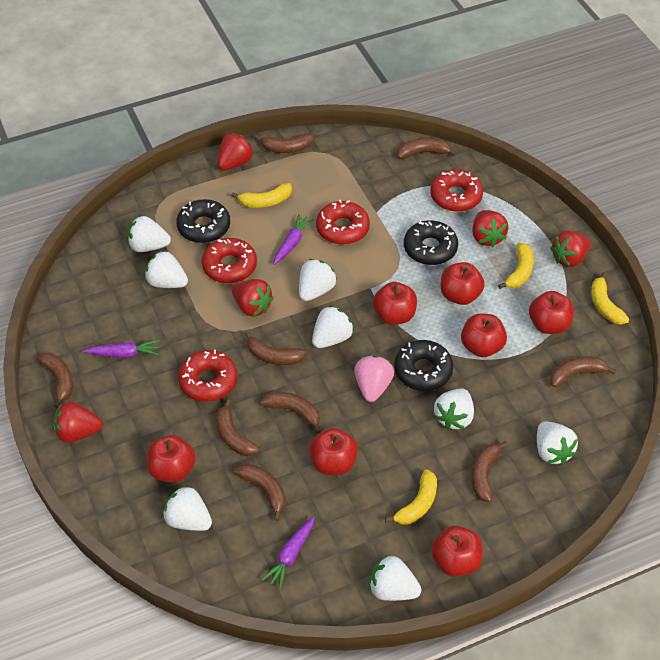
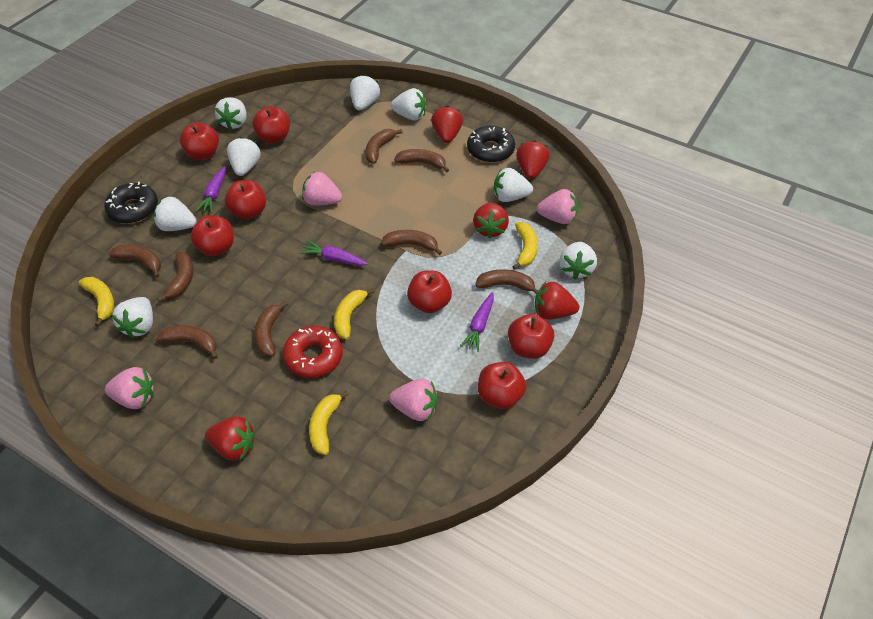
black donut: [176,199,230,243] [394,340,453,391] [404,220,458,265] = 3 -> [104,182,158,224] [467,126,515,163] = 2
brown banana: [36,353,73,408] [216,399,259,456] [234,464,286,521] [245,331,307,365] [255,133,314,153] [260,392,321,433] [397,138,457,159] [471,441,508,502] [550,356,616,387] = 9 -> [109,245,161,278] [157,252,193,302] [157,325,218,359] [255,301,288,356] [365,129,403,164] [381,230,442,255] [394,149,449,172] [475,270,538,294] = 8
pink strawberry: [354,356,394,402] = 1 -> [105,367,154,409] [302,172,342,205] [389,379,437,421] [537,189,578,224] = 4
red donut: [178,350,238,402] [202,238,257,283] [316,200,370,245] [430,170,483,212] = 4 -> [283,326,343,378] = 1

